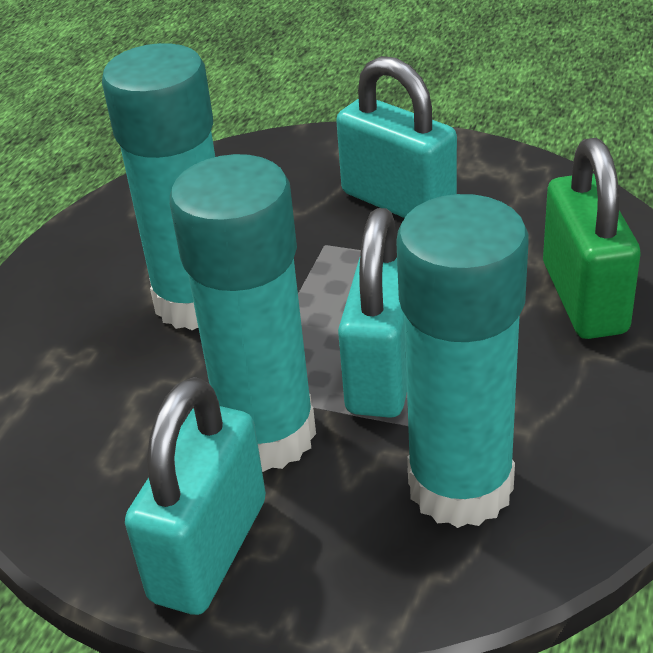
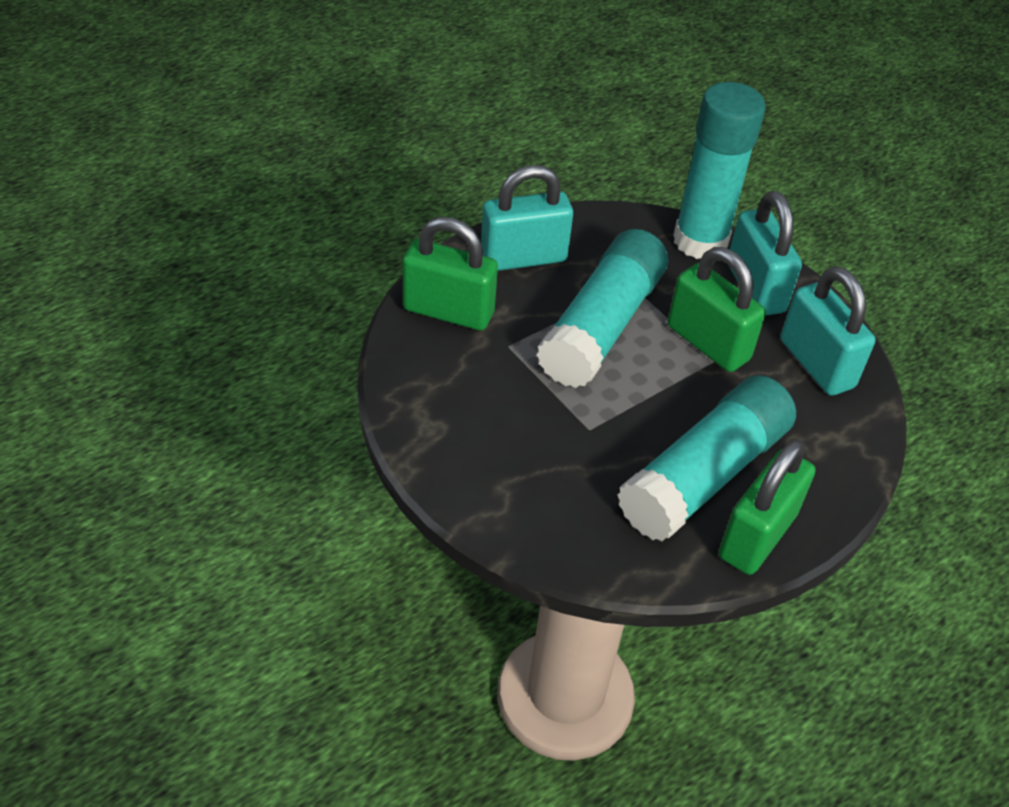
green padlock: [543,138,641,339] = 1 -> [403,217,498,331] [668,247,766,372] [719,439,815,575] = 3

